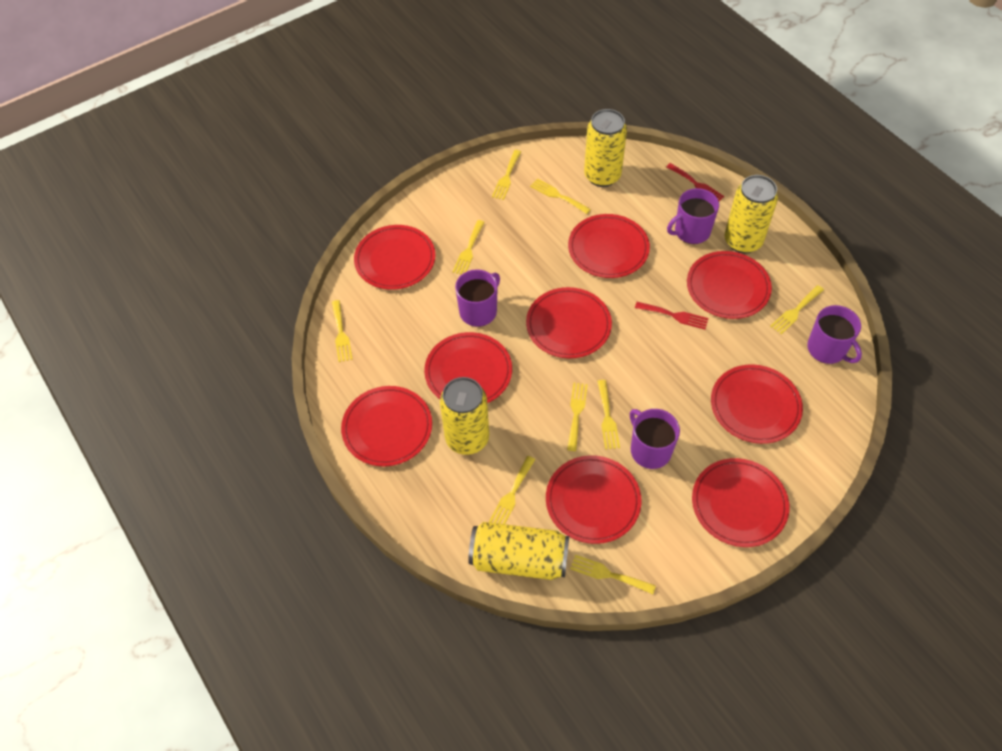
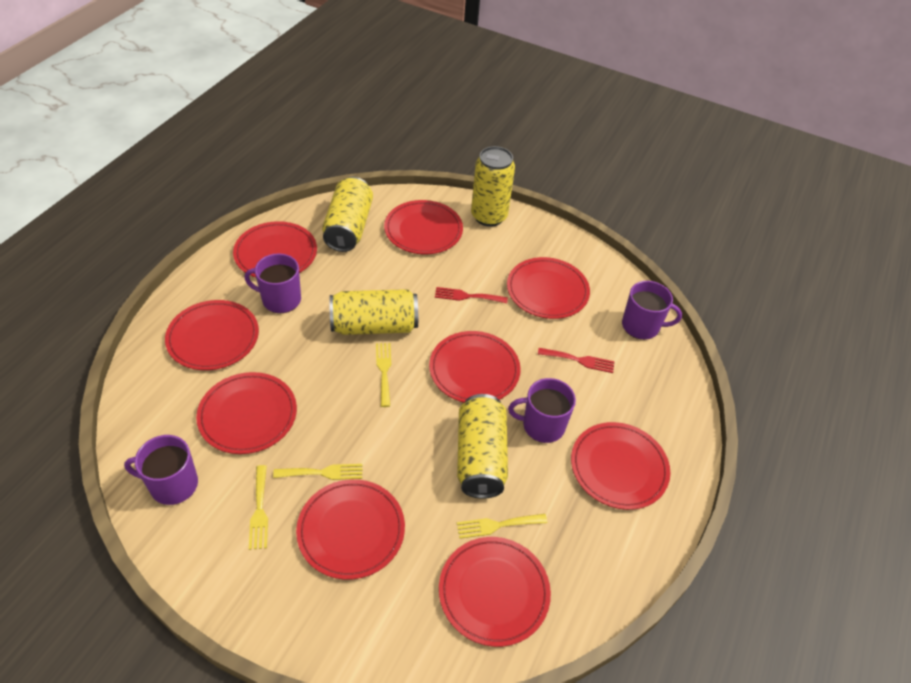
yellow fork: [332,300,353,362] [453,220,485,275] [489,456,535,524] [492,150,521,200] [530,178,591,214] [567,383,588,451] [570,555,656,594] [597,380,620,449] [770,285,824,334] = 9 -> [249,465,268,550] [273,464,362,480] [376,343,391,407] [457,514,547,539] = 4

